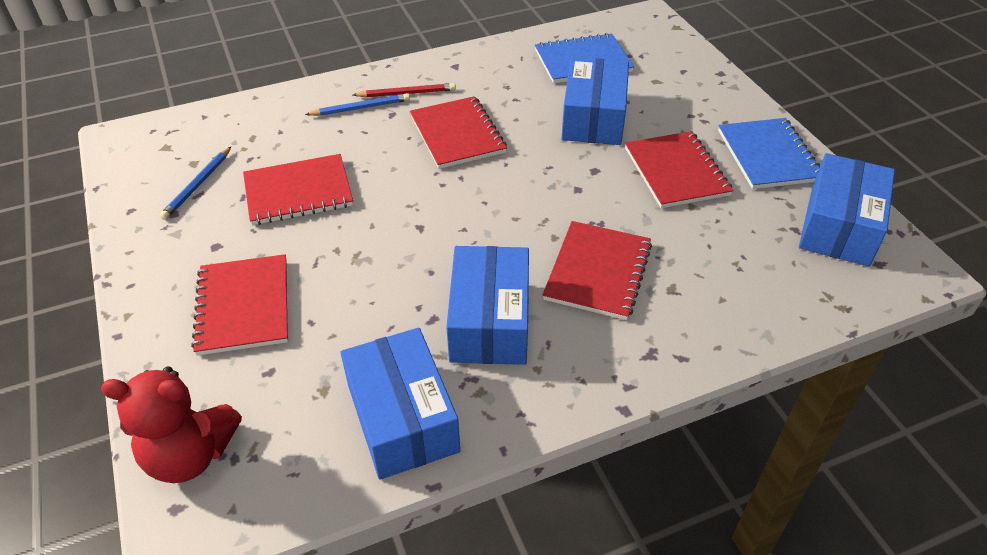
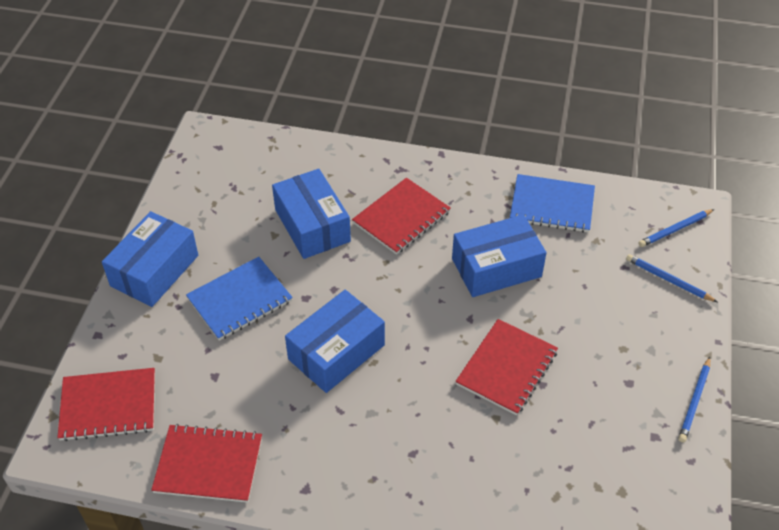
blue pencil: [160,147,231,220] [305,93,410,116] = 2 -> [626,254,717,302] [638,209,714,247] [678,357,710,442] = 3
red notebook: [191,254,288,356] [243,154,353,225] [410,96,507,169] [543,221,652,320] [625,131,733,208] = 5 -> [57,368,155,441] [151,424,262,503] [352,178,451,255] [455,319,558,415] = 4
red pencil: [353,83,456,98] = 1 -> none = 0
red teddy bear: [101,366,242,483] = 1 -> none = 0

